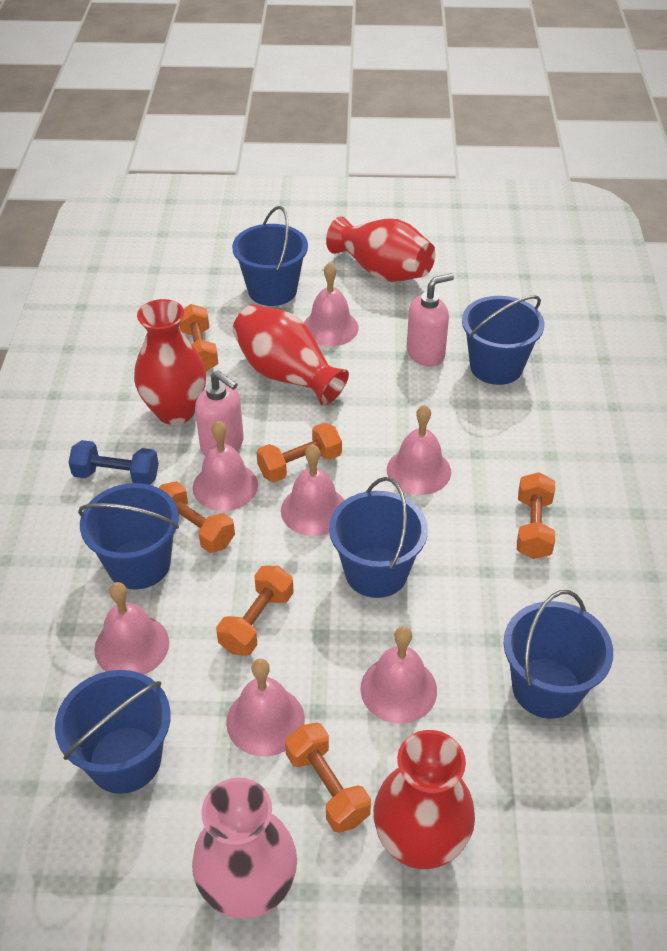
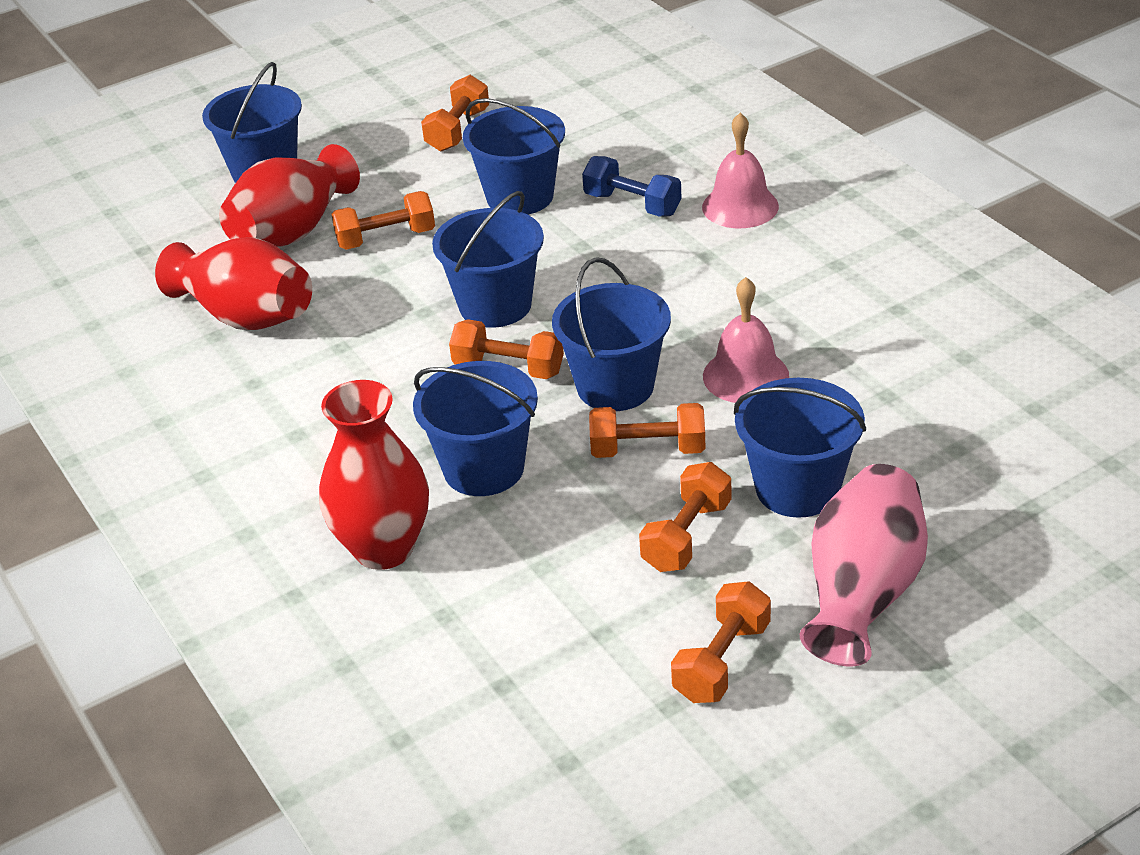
pink bell: [94,582,169,674] [193,420,258,511] [226,658,305,757] [281,444,345,536] [304,262,359,346] [360,626,437,724] [387,405,451,495] = 7 -> [702,113,779,228] [703,277,789,403] = 2
pink soap dispenser: [195,371,244,456] [406,273,454,367] = 2 -> none = 0
red vase: [134,299,206,425] [232,304,349,406] [326,217,435,282] [373,730,475,869] = 4 -> [155,237,312,330] [219,144,360,247] [319,380,429,570] = 3

